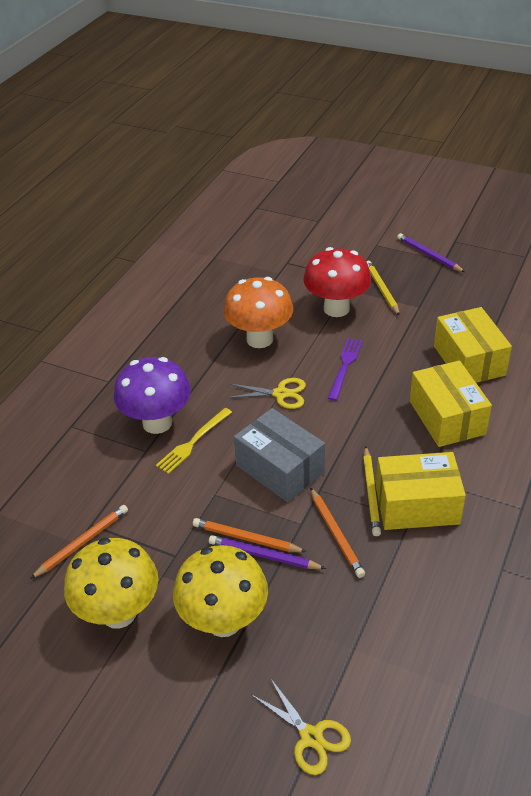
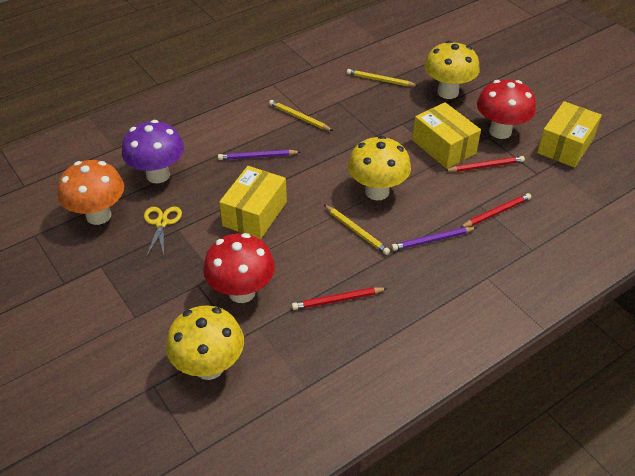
grey box: [234,408,325,502] = 1 -> none = 0
orange pencil: [30,505,128,579] [193,518,307,552] [310,487,365,578] = 3 -> none = 0
purple fork: [328,338,363,401] = 1 -> none = 0
red mushroom: [303,247,371,317] = 1 -> [203,233,275,303] [477,80,536,139] = 2
red pencil: none = 0 -> [292,287,388,310] [444,156,525,172] [460,193,531,228] = 3
yellow fork: [156,408,232,474] = 1 -> none = 0
yellow mushroom: [64,538,158,629] [173,545,268,637] = 2 -> [166,306,244,380] [348,136,411,200] [424,41,480,99] = 3
yellow pencil: [363,446,381,536] [366,261,400,316] = 2 -> [269,100,333,131] [324,205,390,255] [347,69,419,87] = 3
yellow scissors: [226,378,306,409] [252,678,351,775] = 2 -> [144,207,182,257] = 1

